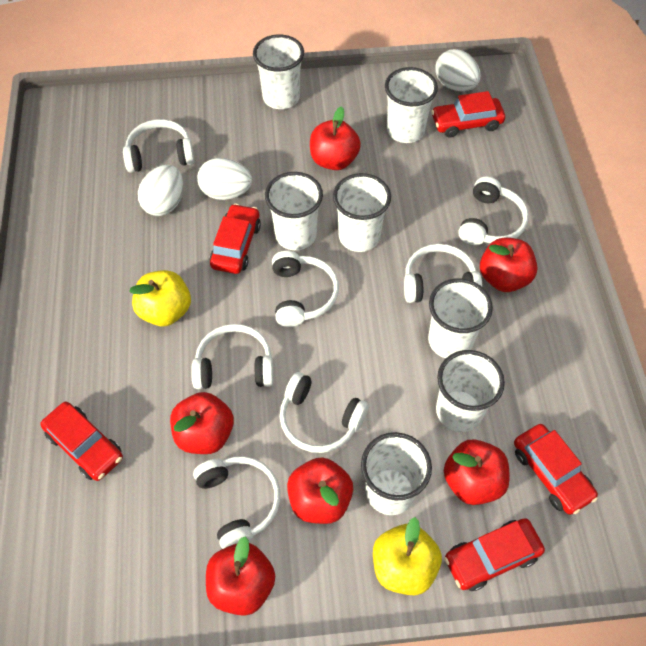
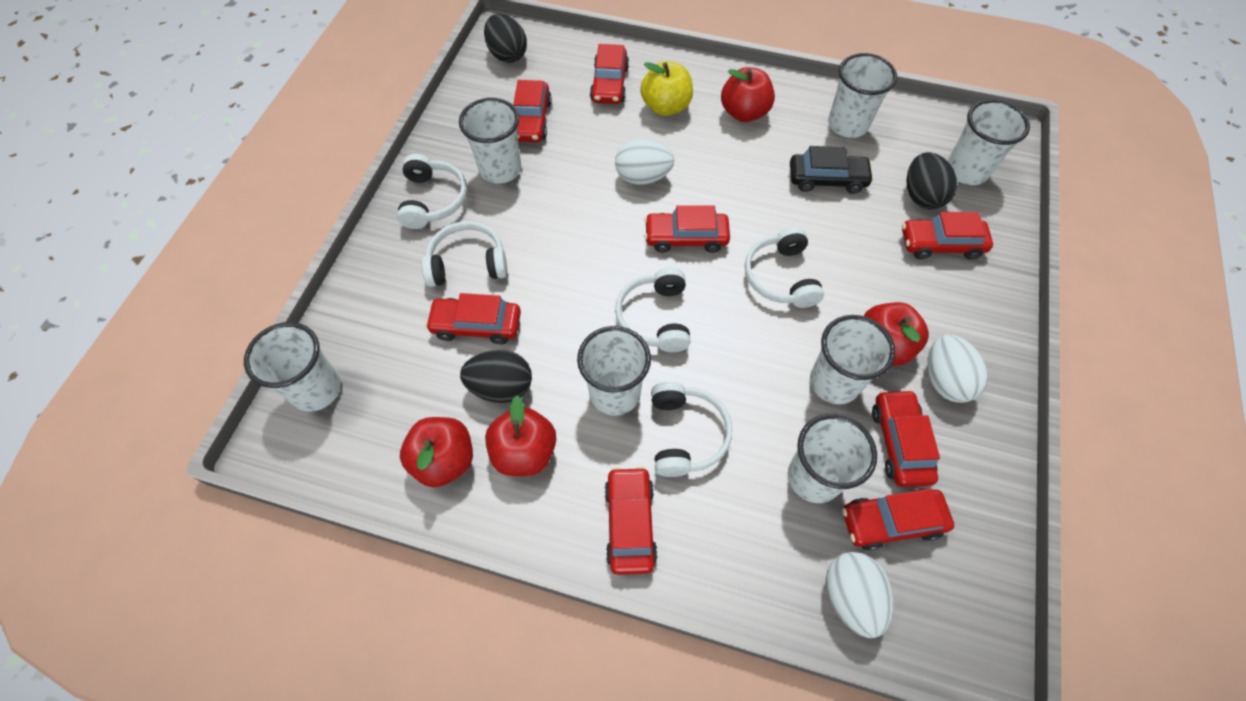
black car: none = 0 -> [790,146,874,194] = 1
black egg: none = 0 -> [460,350,532,403] [484,14,527,63] [906,152,957,210] = 3
red apple: [170,392,234,454] [206,537,275,616] [287,457,353,524] [310,106,361,170] [444,440,510,505] [480,237,538,292] = 6 -> [400,417,473,487] [485,396,556,476] [721,67,775,122] [864,302,929,366] = 4
red car: [40,402,123,481] [210,204,261,274] [431,91,505,137] [444,518,545,591] [514,424,598,515] = 5 -> [425,293,521,345] [513,80,552,142] [590,44,629,104] [604,466,658,575] [644,205,730,253] [842,489,954,551] [872,389,940,487] [902,212,993,260] = 8
white headphones: [123,119,194,173] [191,324,274,389] [193,456,280,549] [272,251,339,327] [280,372,369,453] [404,244,483,303] [458,177,529,245] = 7 -> [397,154,467,229] [422,221,507,287] [615,267,690,352] [651,382,732,477] [745,227,824,308] = 5
yellow apple: [129,270,191,326] [373,517,442,595] = 2 -> [640,61,693,116] = 1

